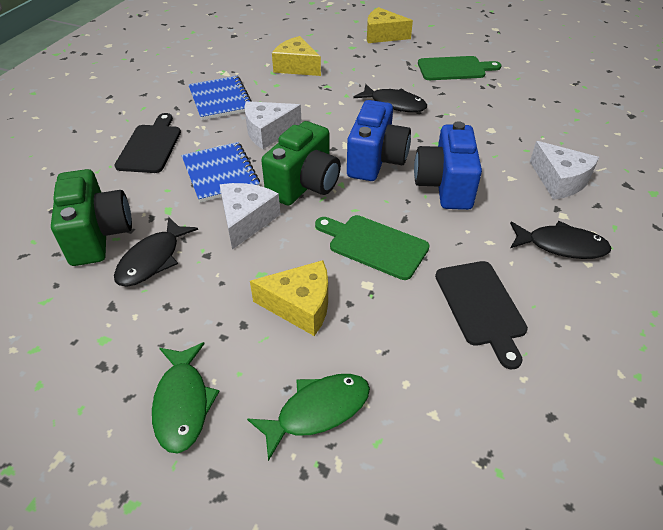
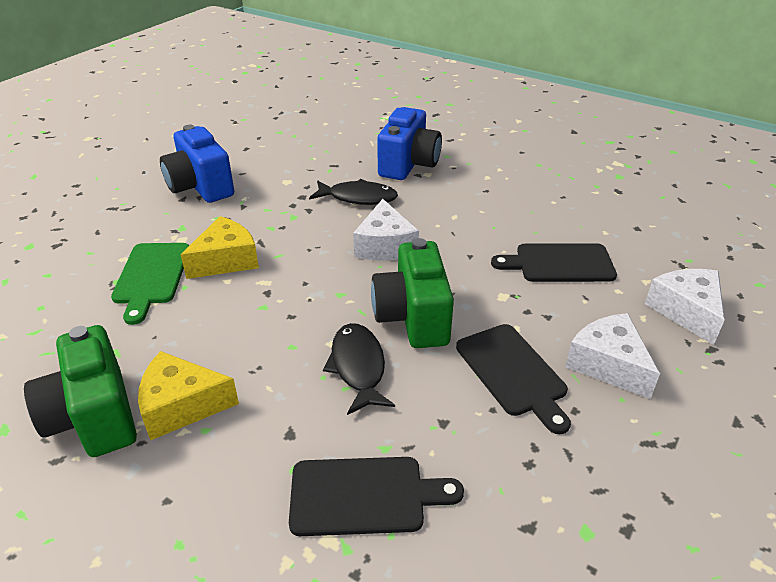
black cutting board: [114,113,181,173] [435,261,528,369] = 2 -> [289,457,464,536] [456,324,571,434] [491,243,617,282] = 3
black fish: [114,217,198,287] [353,84,427,112] [510,221,611,259] = 3 -> [309,179,398,205] [323,323,395,415] = 2
blue notebook: [181,142,260,202] [188,76,252,120] = 2 -> none = 0
green cutting board: [315,215,430,280] [418,56,501,80] = 2 -> [111,243,189,325] = 1
green fish: [152,342,220,453] [247,374,370,461] = 2 -> none = 0
yellow cheese: [250,260,328,336] [272,36,321,76] [367,7,413,43] = 3 -> [138,351,239,440] [181,216,259,279] = 2

